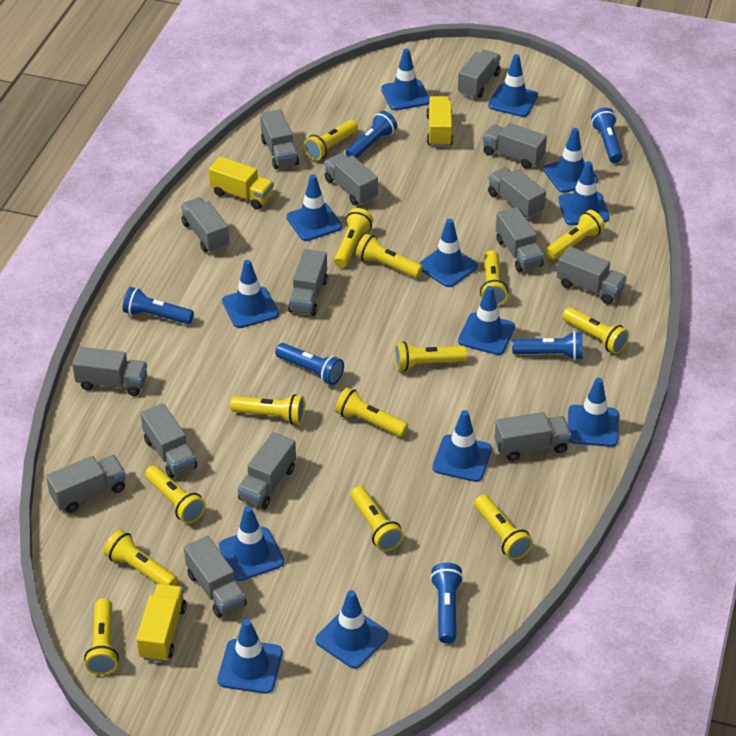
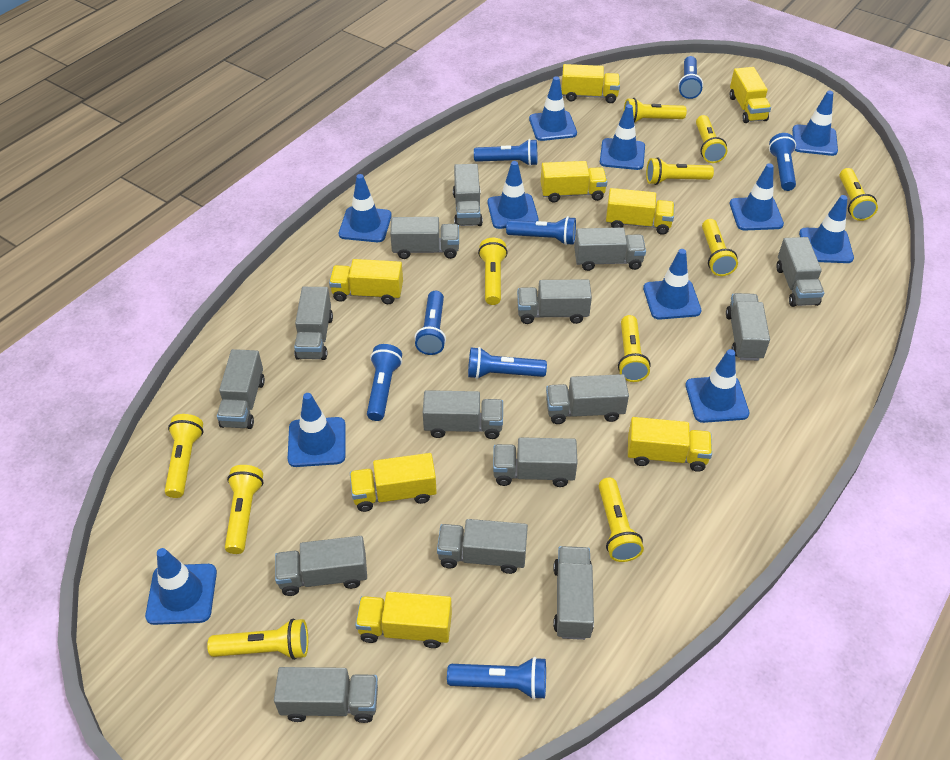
blue flashlight: [123,287,194,324] [275,343,344,385] [346,111,397,159] [430,563,463,644] [512,331,583,360] [591,108,623,163] = 6 -> [367,344,402,421] [415,291,446,355] [447,657,546,700] [468,347,547,379] [474,139,537,166] [506,216,576,245] [678,56,703,99] [769,133,796,191] = 8
blue traffic cone: [218,619,283,694] [219,506,284,581] [222,260,279,328] [286,174,342,241] [315,590,388,669] [381,49,429,111] [419,219,478,287] [432,410,492,482] [458,286,515,355] [488,54,538,117] [543,128,598,193] [558,161,609,225] [567,378,619,447] = 13 -> [145,548,217,625] [288,393,346,467] [339,174,392,242] [488,161,539,229] [529,76,577,141] [600,104,645,170] [643,249,701,320] [685,349,750,423] [730,163,784,230] [792,91,838,156] [799,195,854,263] = 11
yellow flashlight: [84,598,119,675] [104,530,178,586] [145,465,206,524] [230,394,305,424] [304,120,358,161] [334,208,373,267] [335,387,408,437] [350,486,404,551] [356,234,423,278] [395,342,467,371] [474,495,533,560] [480,250,509,306] [545,210,605,260] [562,307,629,354] = 14 -> [165,414,203,498] [207,618,308,660] [225,465,264,554] [478,238,508,305] [599,478,644,562] [618,315,651,382] [623,98,687,123] [646,157,714,185] [696,115,727,163] [702,219,738,276] [839,168,878,221] = 11
yellow truck: [136,584,187,662] [209,156,274,210] [427,96,453,147] = 3 -> [329,259,403,304] [350,453,437,512] [355,591,452,648] [541,161,607,203] [561,64,620,103] [606,188,674,235] [628,417,712,472] [730,67,771,123] = 8

